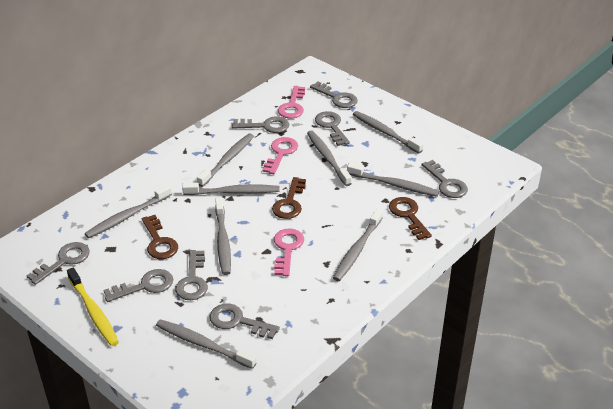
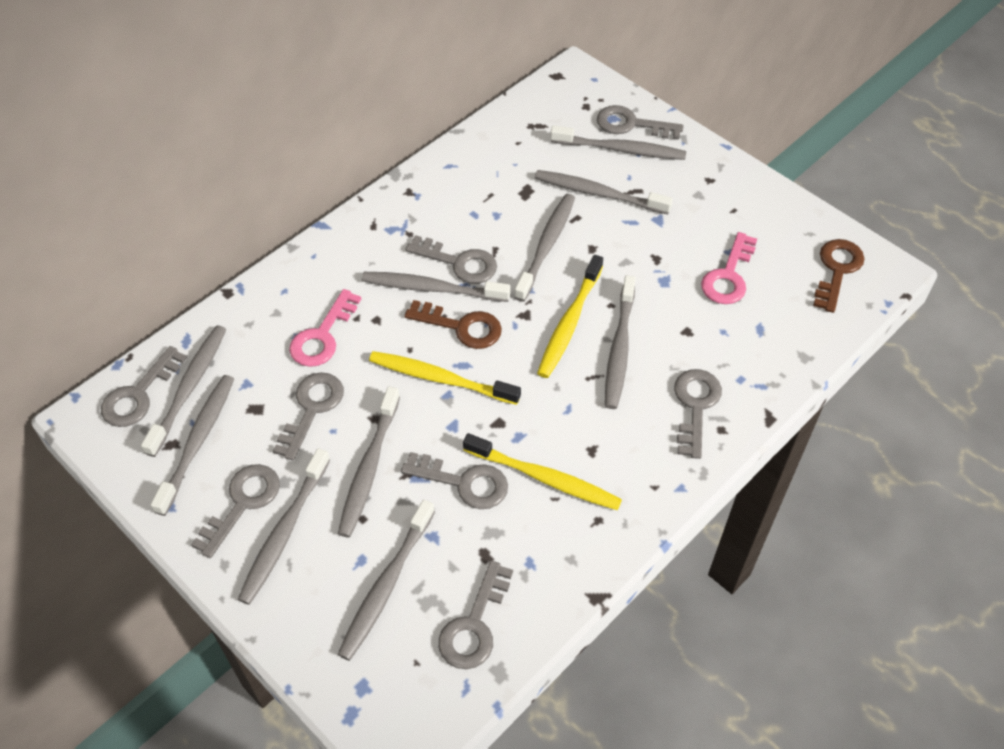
brown key: [142,215,178,259] [272,177,306,219] [389,197,432,240] = 3 -> [404,300,502,349] [813,239,865,313] = 2
grey toothbrush: [85,185,172,238] [156,319,257,369] [182,183,280,195] [197,133,254,187] [215,198,231,275] [307,131,352,186] [333,209,383,281] [347,163,439,197] [353,111,423,153] = 9 -> [141,326,227,457] [151,375,234,516] [238,448,330,605] [338,386,400,537] [338,500,435,661] [362,272,510,302] [514,194,575,302] [535,170,673,214] [550,125,686,160] [605,275,636,409] = 10
pink key: [262,137,298,174] [274,228,304,276] [278,86,305,119] = 3 -> [289,289,361,367] [701,232,757,304] = 2
yellow toothbrush: [67,267,119,346] = 1 -> [369,351,521,405] [463,433,622,510] [537,255,603,378] = 3

